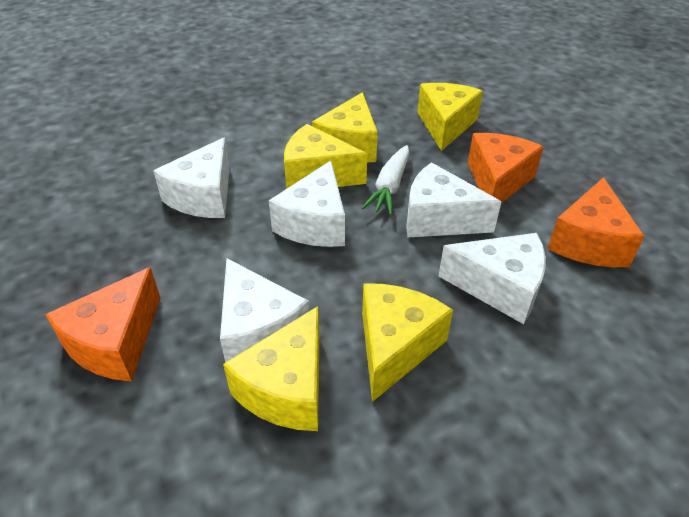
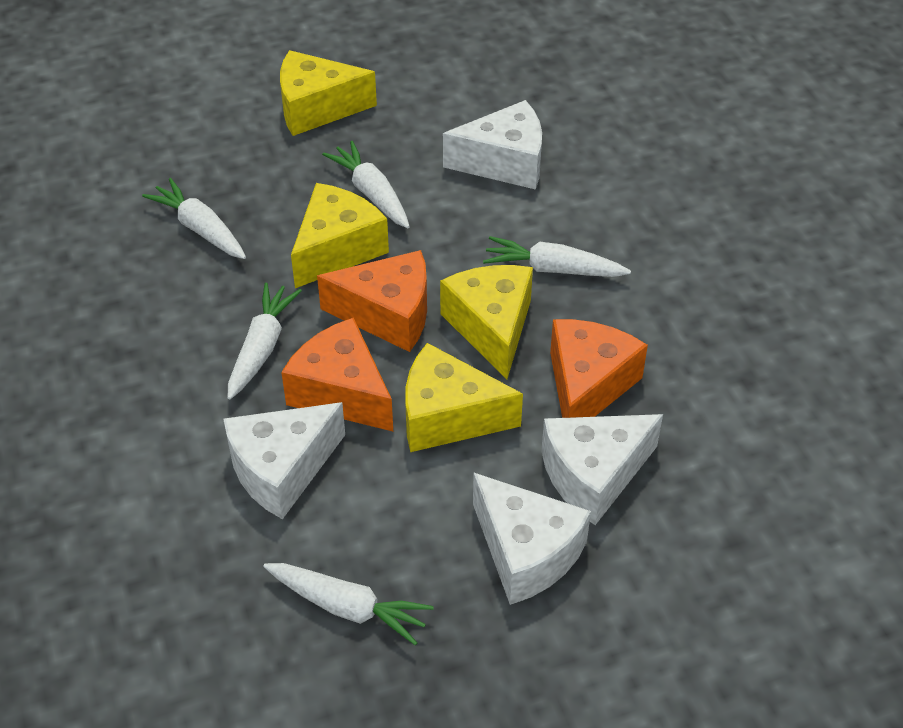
white carrot: [362,145,409,215] = 1 -> [142,178,246,259] [228,282,302,399] [263,563,434,645] [322,141,410,228] [483,236,631,277] = 5
white cheese: [153,138,230,218] [220,258,309,363] [269,161,345,247] [406,162,501,238] [439,233,546,324] = 5 -> [223,402,345,519] [443,100,542,190] [473,473,591,605] [541,414,663,525] = 4
yellow cheese: [223,306,319,431] [284,124,367,189] [312,92,378,162] [362,283,453,402] [417,83,483,151] = 5 -> [280,50,377,136] [291,183,389,288] [405,343,523,452] [440,265,533,379] = 4

